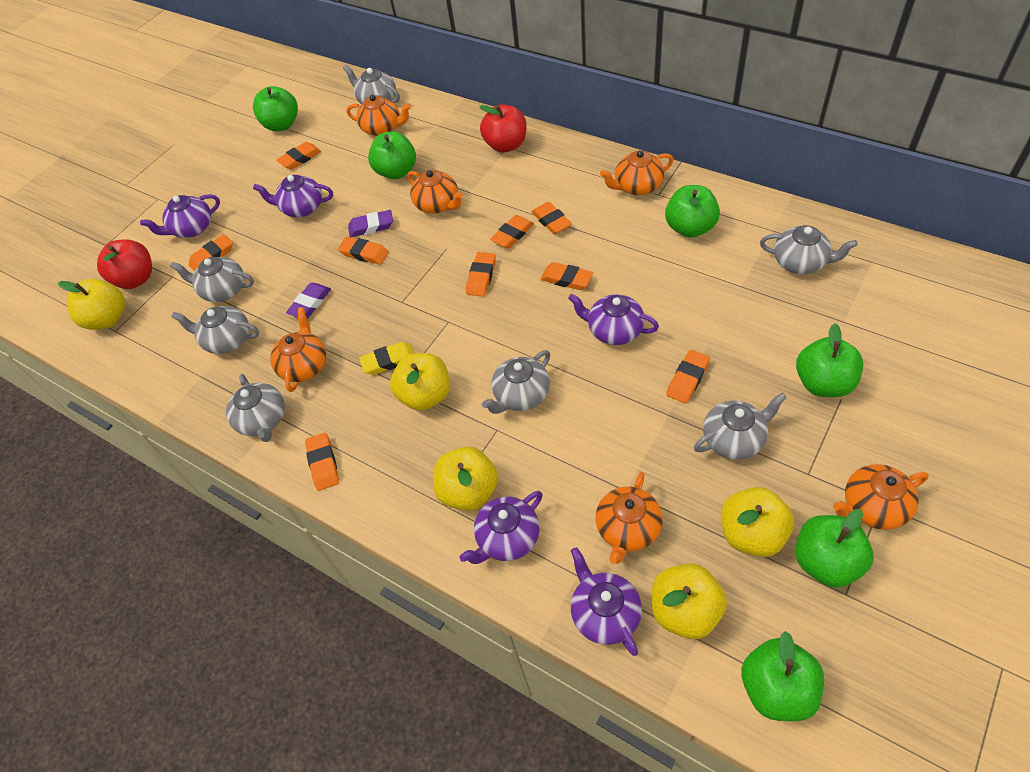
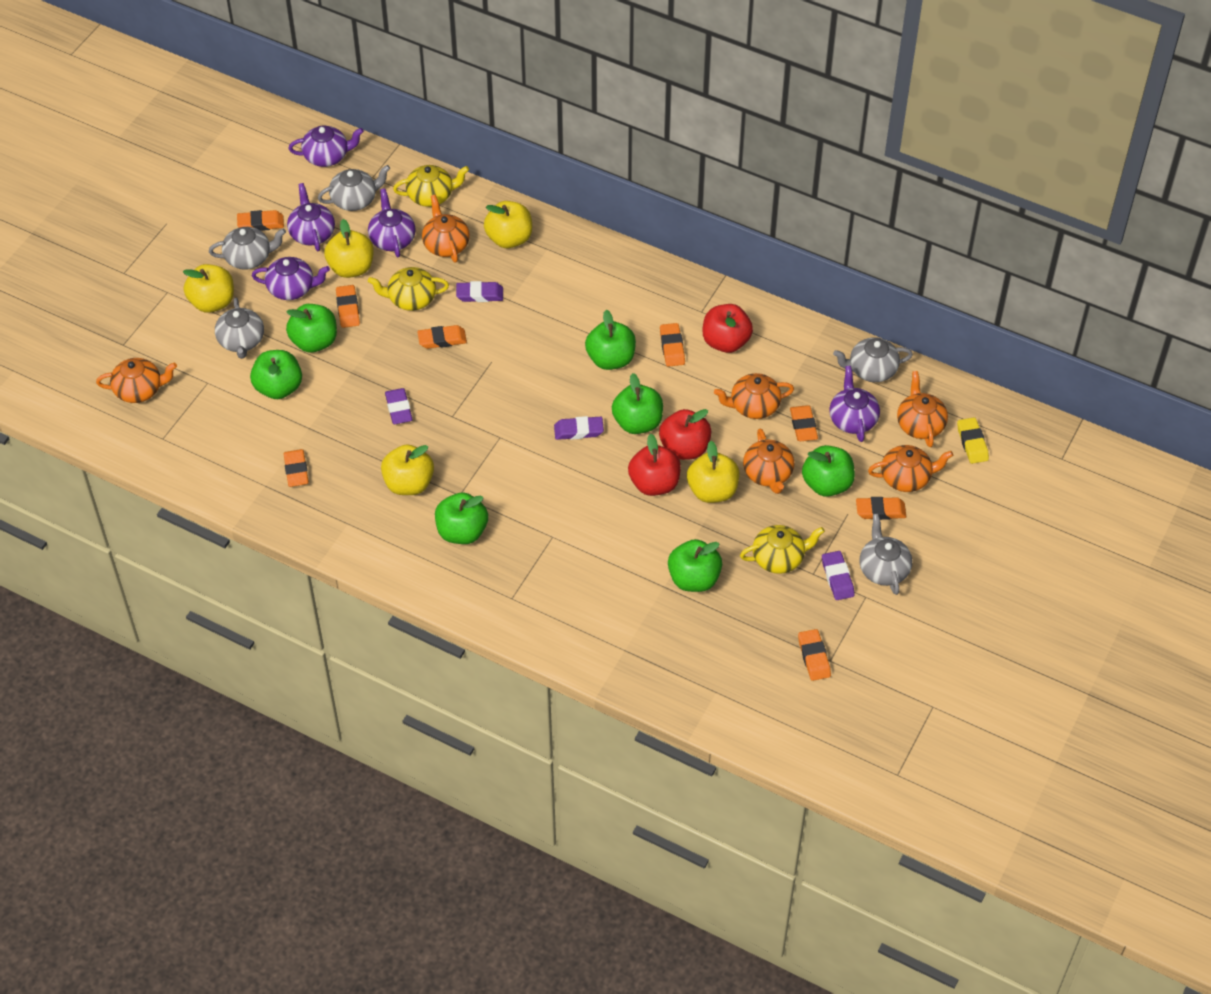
green apple: [253,86,298,131] [368,131,416,179] [665,185,720,238] [741,631,824,721] [795,509,874,588] [796,323,863,397] = 6 -> [250,350,302,399] [286,304,337,353] [435,492,488,544] [585,310,636,370] [612,373,663,434] [668,539,722,592] [802,445,855,497] = 7
grey teapot: [170,257,254,302] [171,306,259,354] [226,374,285,442] [343,65,400,104] [482,350,550,414] [694,393,787,460] [760,225,857,274] = 7 -> [209,227,286,270] [215,298,264,359] [318,165,390,211] [833,337,913,382] [859,514,912,595] = 5
orange eraser: [189,234,233,271] [276,142,321,170] [305,433,339,491] [338,237,389,264] [466,252,496,296] [490,215,534,248] [531,202,572,234] [540,262,593,290] [666,350,710,404] = 9 -> [237,210,284,231] [284,449,309,487] [336,285,360,328] [417,325,467,349] [660,323,685,367] [790,405,818,441] [798,629,831,681] [856,497,906,520] = 8
purple eraser: [286,283,331,319] [348,210,393,237] = 2 -> [385,388,413,424] [456,281,503,302] [554,416,604,440] [822,551,855,600] = 4
red apple: [97,239,152,289] [480,104,527,153] = 2 -> [628,434,681,496] [659,409,711,460] [703,304,753,353] = 3
yellow teapot: none = 0 -> [368,267,449,311] [393,165,469,207] [740,525,825,574] = 3

